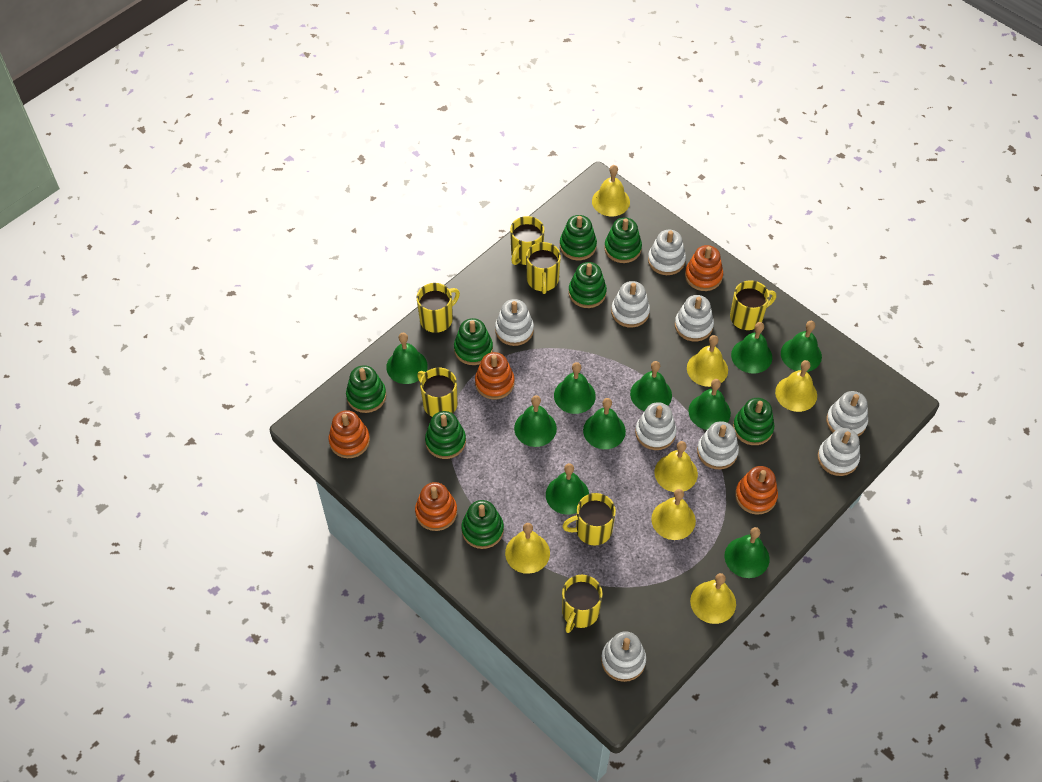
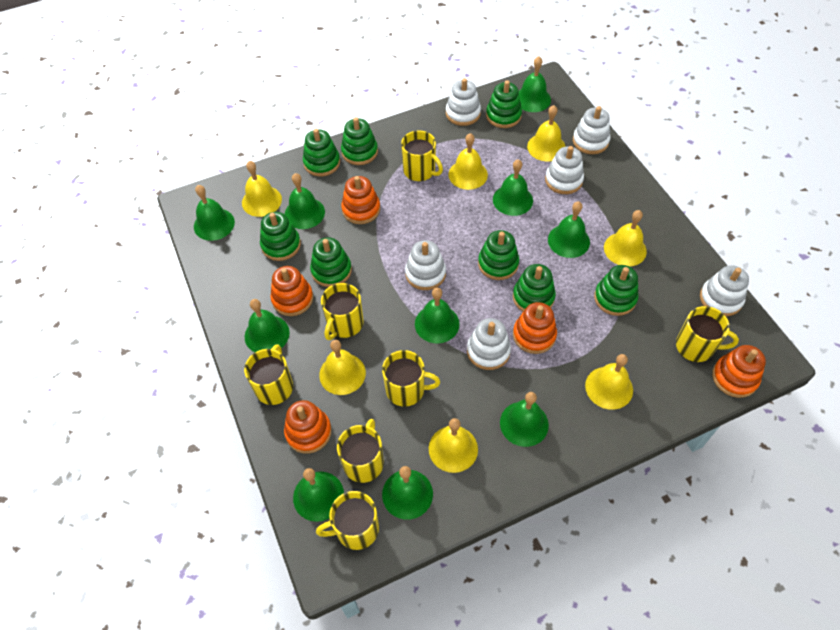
white stacking toy: [495,299,534,346] [601,631,646,682] [611,281,650,328] [635,402,676,450] [648,230,686,275] [675,295,714,341] [697,421,739,469] [818,428,860,476] [826,391,868,436] = 9 -> [405,240,446,290] [446,78,481,126] [467,318,511,370] [545,146,584,194] [573,106,610,154] [700,265,749,317] = 6

